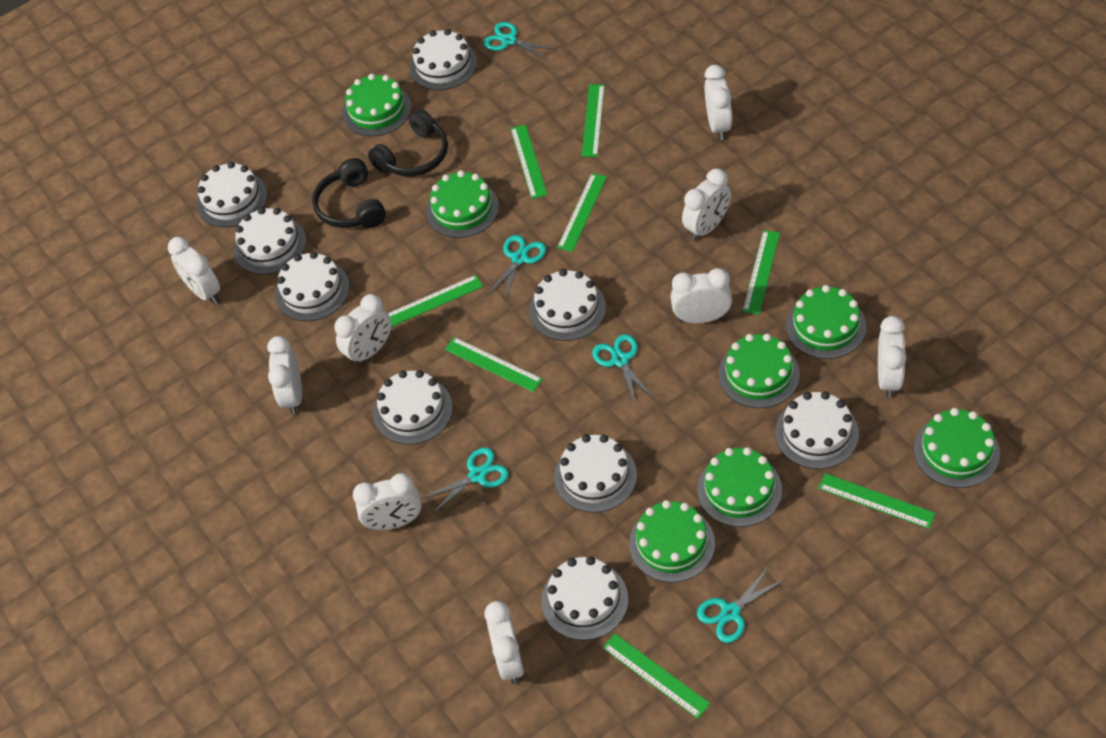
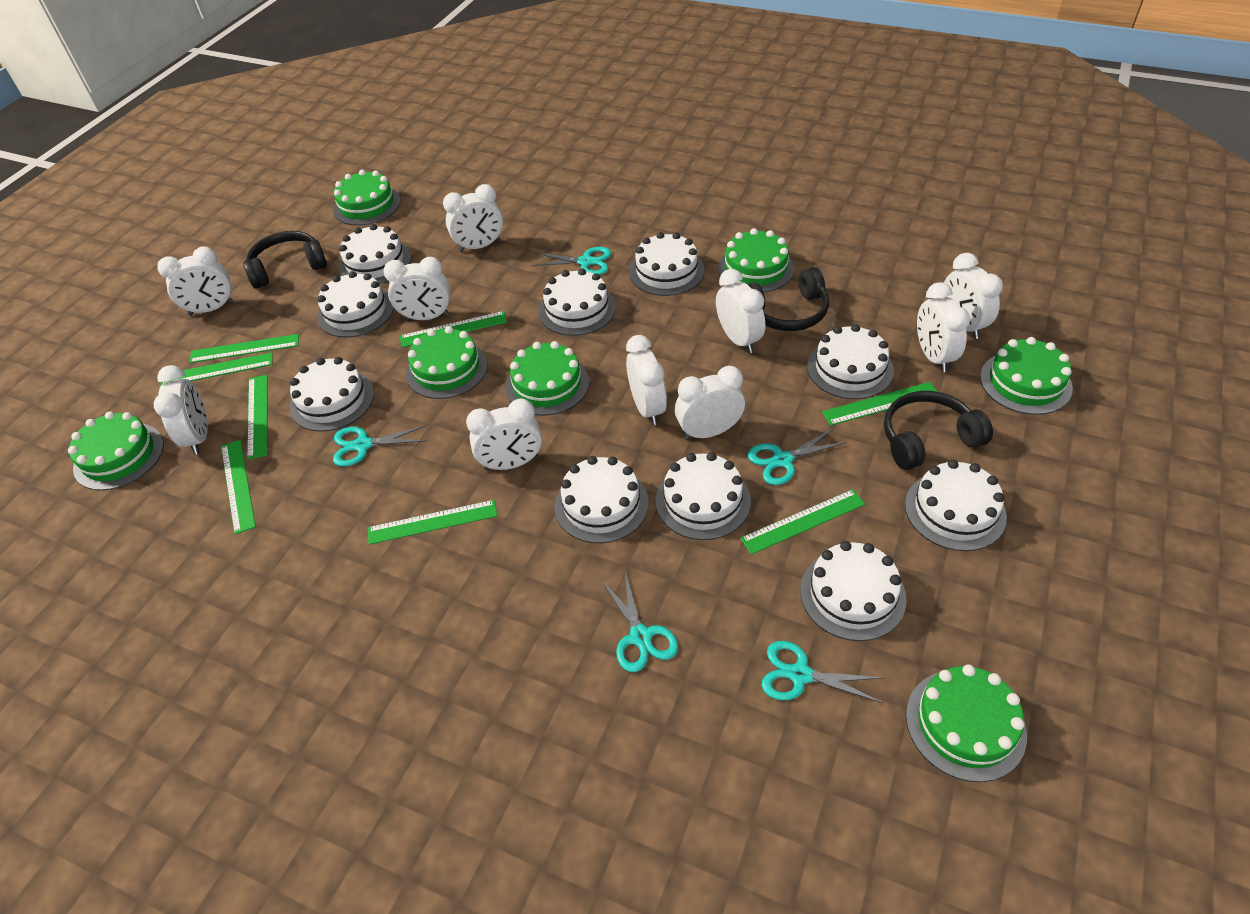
black headphones: [312,158,386,228] [368,109,448,176] = 2 -> [244,231,327,289] [747,267,829,331] [884,391,993,470] = 3
white cake: [196,162,267,228] [233,207,306,275] [275,252,350,321] [373,370,453,445] [409,29,477,90] [529,269,606,341] [541,556,628,640] [554,434,637,513] [775,391,859,469] = 9 -> [290,357,374,432] [317,271,394,338] [339,224,411,284] [538,268,616,336] [554,456,649,543] [629,232,704,296] [656,452,751,540] [800,541,907,641] [807,324,894,399] [905,460,1007,551] = 10
white clock: [168,237,220,304] [267,336,302,414] [334,294,392,365] [353,473,422,530] [484,601,524,684] [671,268,732,323] [682,168,731,241] [704,65,732,140] [878,316,906,398] = 9 -> [154,365,207,454] [157,247,234,316] [384,257,450,320] [443,184,503,252] [466,399,542,471] [626,335,667,425] [675,366,745,440] [716,269,765,353] [917,282,970,372] [944,253,1003,339] = 10

